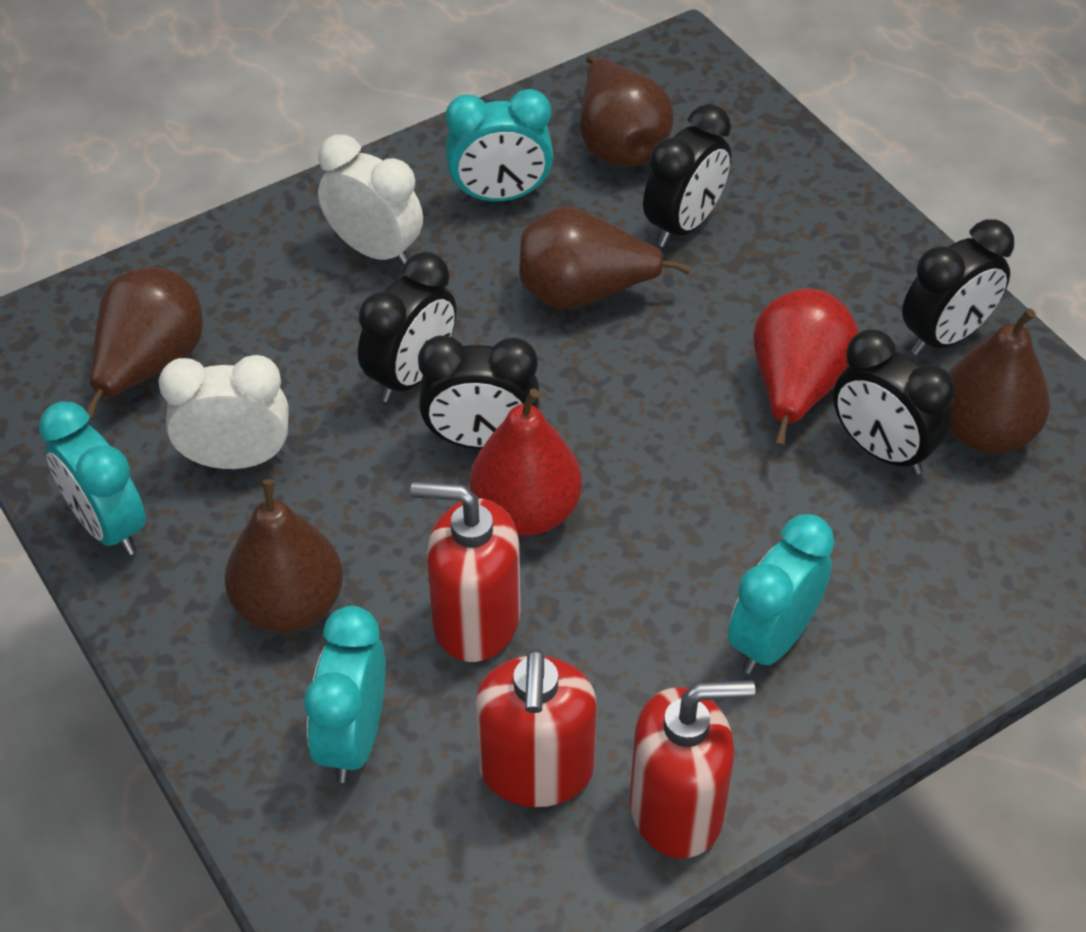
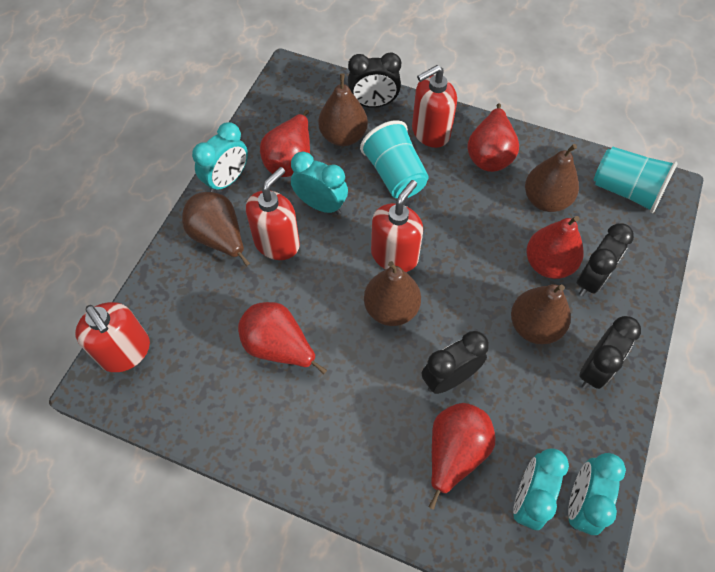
black clock: [358,252,456,402] [418,336,539,449] [643,104,731,247] [833,330,955,475] [902,219,1014,356] = 5 -> [348,52,401,108] [422,331,489,394] [577,223,634,296] [579,316,641,389] = 4
red pear: [470,388,582,536] [753,289,859,446] = 2 -> [238,302,327,374] [260,110,310,177] [428,403,496,509] [467,104,519,172] [526,216,584,279] = 5
red soap dispenser: [411,482,520,662] [475,648,597,807] [629,680,755,859] = 3 -> [75,302,150,372] [246,167,300,260] [371,180,423,272] [412,65,457,148] = 4
turquoise cup: none = 0 -> [360,120,429,198] [594,147,678,213] = 2
white clock: [159,355,289,469] [318,135,423,266] = 2 -> none = 0

